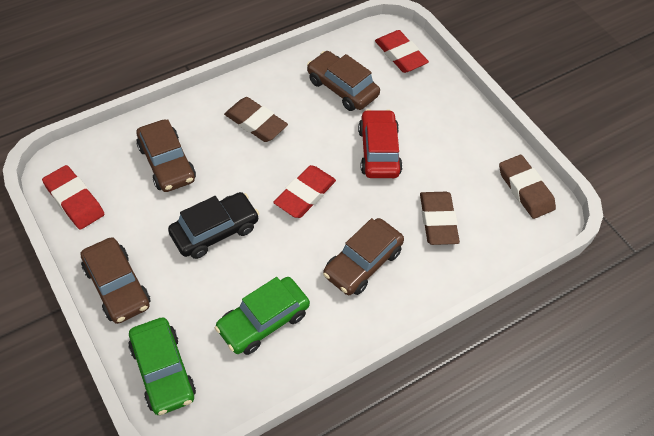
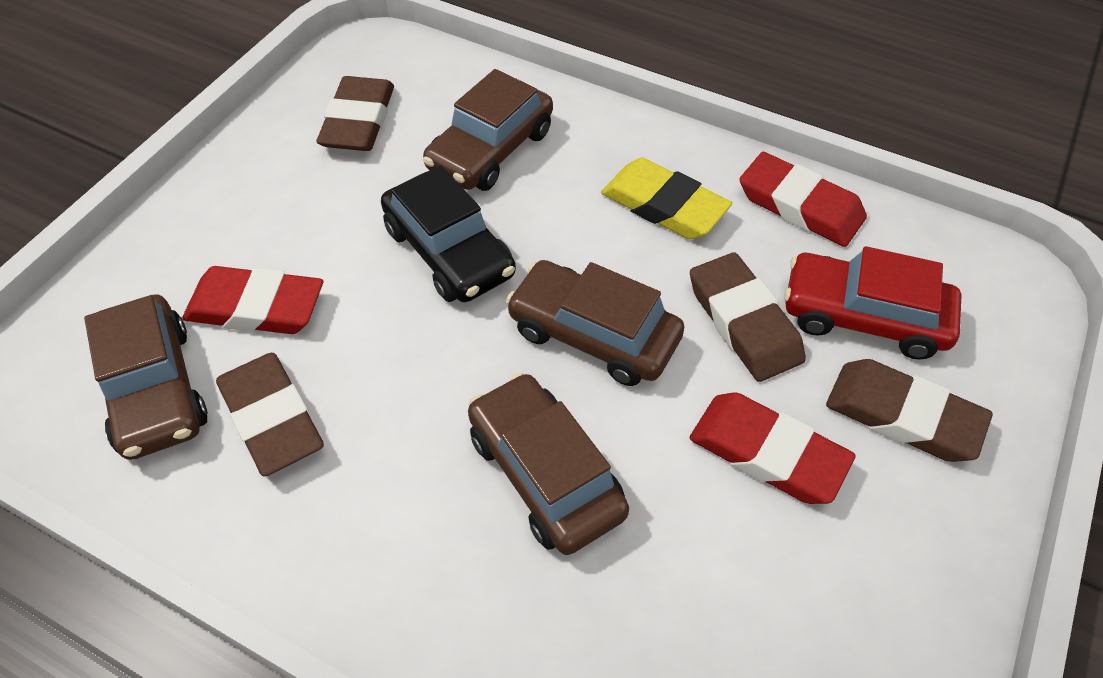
brown eraser: [224,97,288,142] [420,192,460,245] [499,155,556,219] = 3 -> [216,353,324,476] [316,76,394,151] [690,252,806,382] [826,359,993,462] = 4
green car: [128,318,196,415] [215,277,310,355] = 2 -> none = 0
yellow eraser: none = 0 -> [601,158,732,239] = 1

